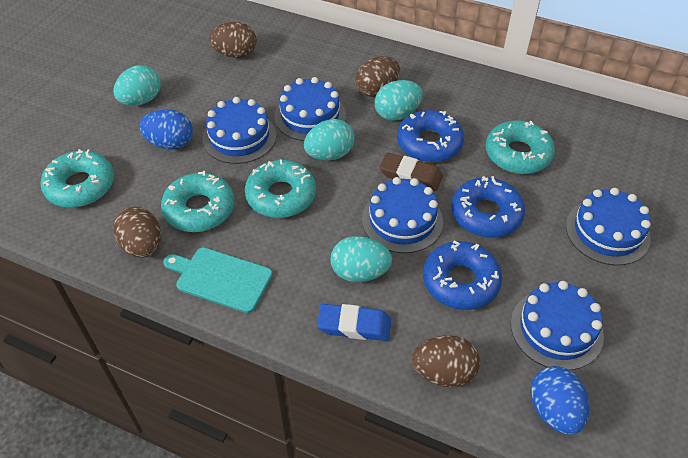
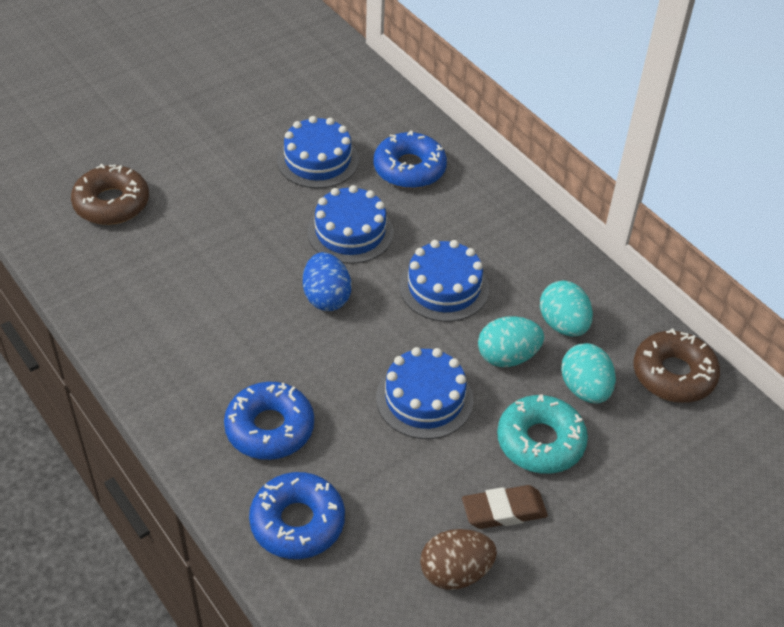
blue cake: [202,97,276,164] [274,77,346,141] [362,177,443,253] [511,281,604,370] [566,188,651,265] = 5 -> [277,116,359,189] [307,185,394,264] [376,347,473,439] [399,240,489,322] = 4
blue egg: [139,109,193,150] [531,366,589,435] = 2 -> [303,252,351,311] = 1
blue eraser: [317,304,391,341] = 1 -> none = 0
brown donut: none = 0 -> [71,164,149,225] [633,329,720,403] = 2
brown egg: [113,207,161,258] [209,22,257,58] [356,56,400,97] [412,335,480,387] = 4 -> [420,529,497,590] = 1
turquoise cutting board: [164,247,273,313] = 1 -> none = 0
turquoise donut: [41,149,114,208] [161,171,234,232] [245,159,316,218] [486,120,555,174] = 4 -> [497,395,588,474] = 1
turquoise egg: [113,65,161,106] [304,119,354,160] [331,236,392,282] [375,80,423,121] = 4 -> [478,316,544,367] [540,281,593,337] [561,343,616,404] = 3

